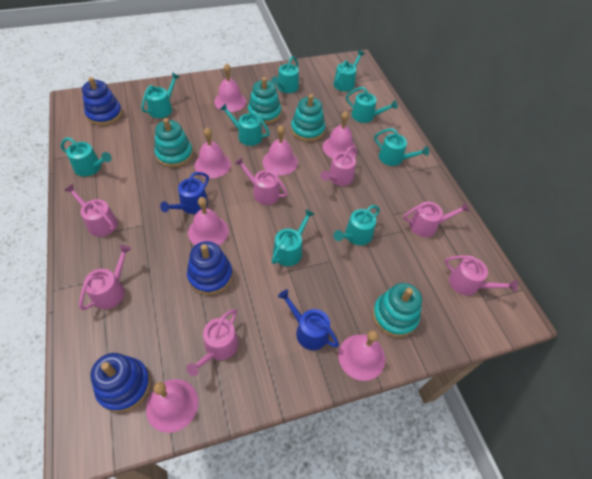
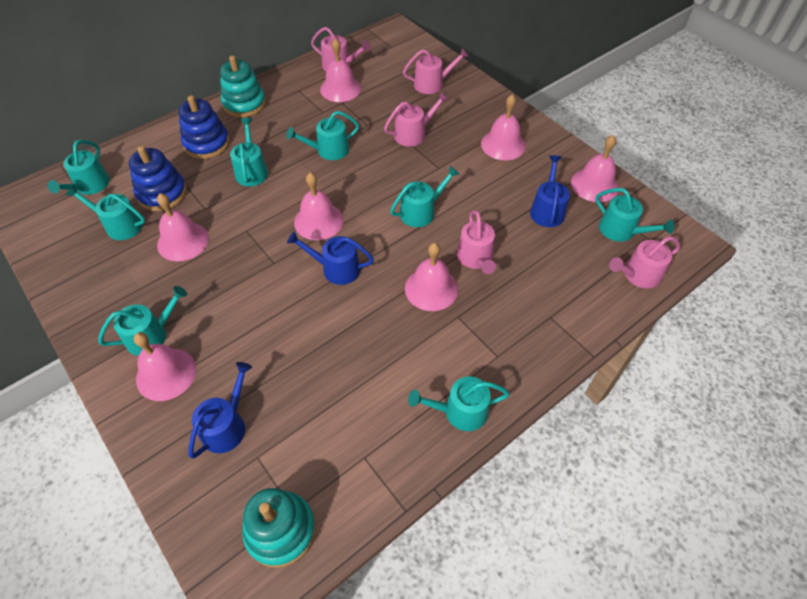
blue stacking toy: [82,77,122,126] [90,353,151,413] [187,241,233,295] = 3 -> [129,146,187,211] [179,95,230,159] = 2
blue watering can: [160,172,209,214] [278,289,339,350] = 2 -> [188,362,252,459] [287,231,374,285] [530,155,570,227] = 3
pink watering can: [64,184,118,237] [79,245,131,310] [186,309,239,376] [234,157,288,205] [320,146,357,186] [403,202,469,237] [445,255,518,296] = 7 -> [311,27,371,71] [384,92,449,147] [403,48,469,94] [457,210,496,274] [609,236,680,289] = 5
turquoise stacking toy: [154,118,193,168] [248,77,281,124] [291,94,325,142] [373,283,422,337] = 4 -> [220,55,266,118] [242,488,316,568] = 2
turquoise watering can: [61,137,112,177] [141,73,180,118] [219,103,270,146] [271,56,299,93] [272,209,314,266] [333,50,365,92] [333,205,380,245] [346,87,398,123] [374,128,429,166] = 9 -> [48,140,110,195] [66,185,145,240] [98,286,187,356] [230,118,268,186] [286,111,359,160] [390,166,459,227] [408,376,510,431] [595,188,675,242] = 8

